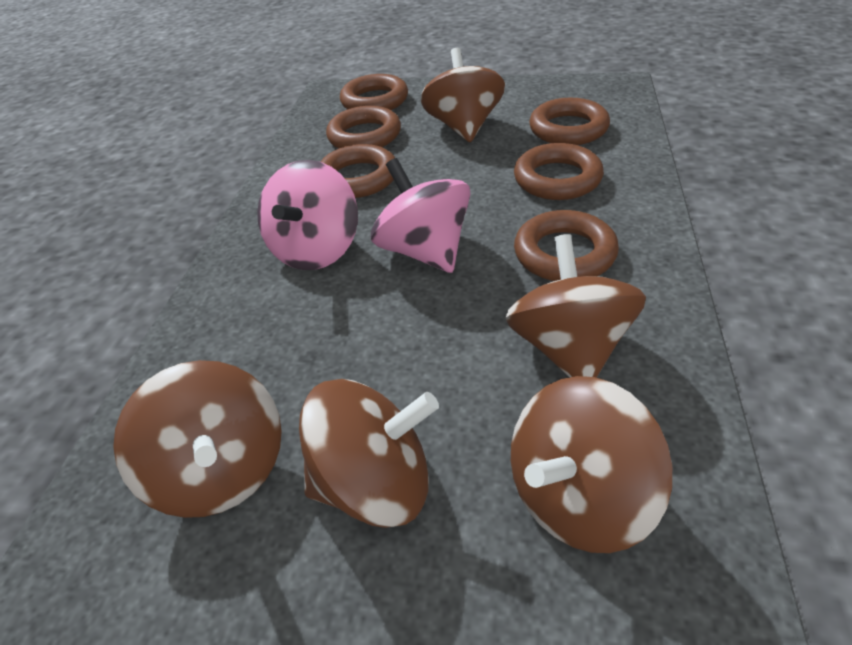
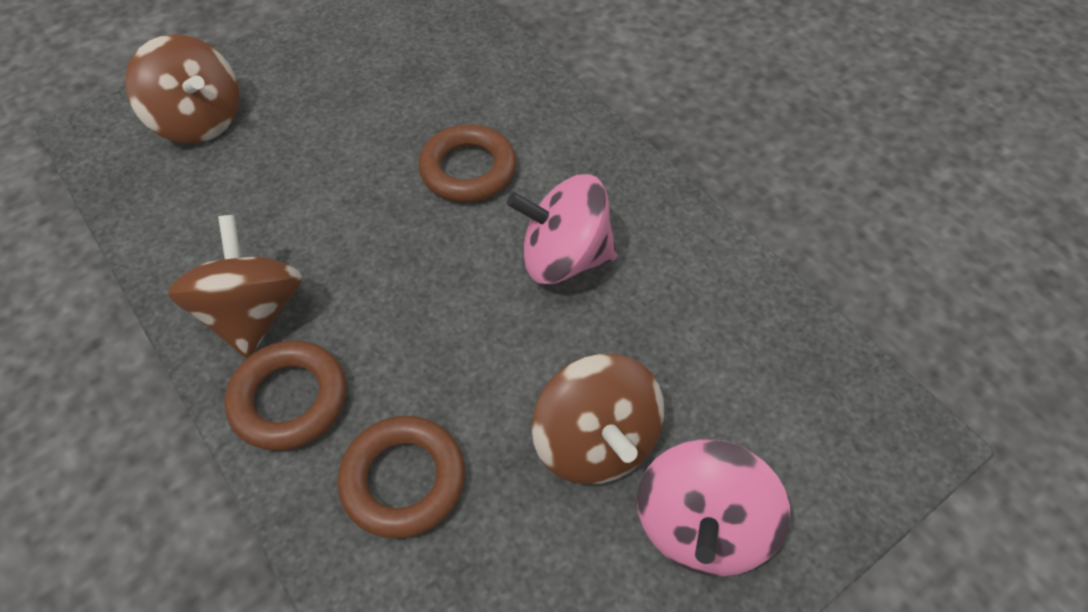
brown ring: [320,144,395,198] [326,106,401,148] [340,74,408,110] [514,143,604,200] [514,210,619,281] [529,98,610,145] = 6 -> [224,340,347,451] [338,416,465,539] [418,124,517,202] = 3
brown spinning top: [113,360,282,518] [299,379,439,528] [420,48,505,142] [505,234,646,378] [511,376,672,553] = 5 -> [125,34,240,143] [168,215,303,358] [532,354,665,484] = 3

